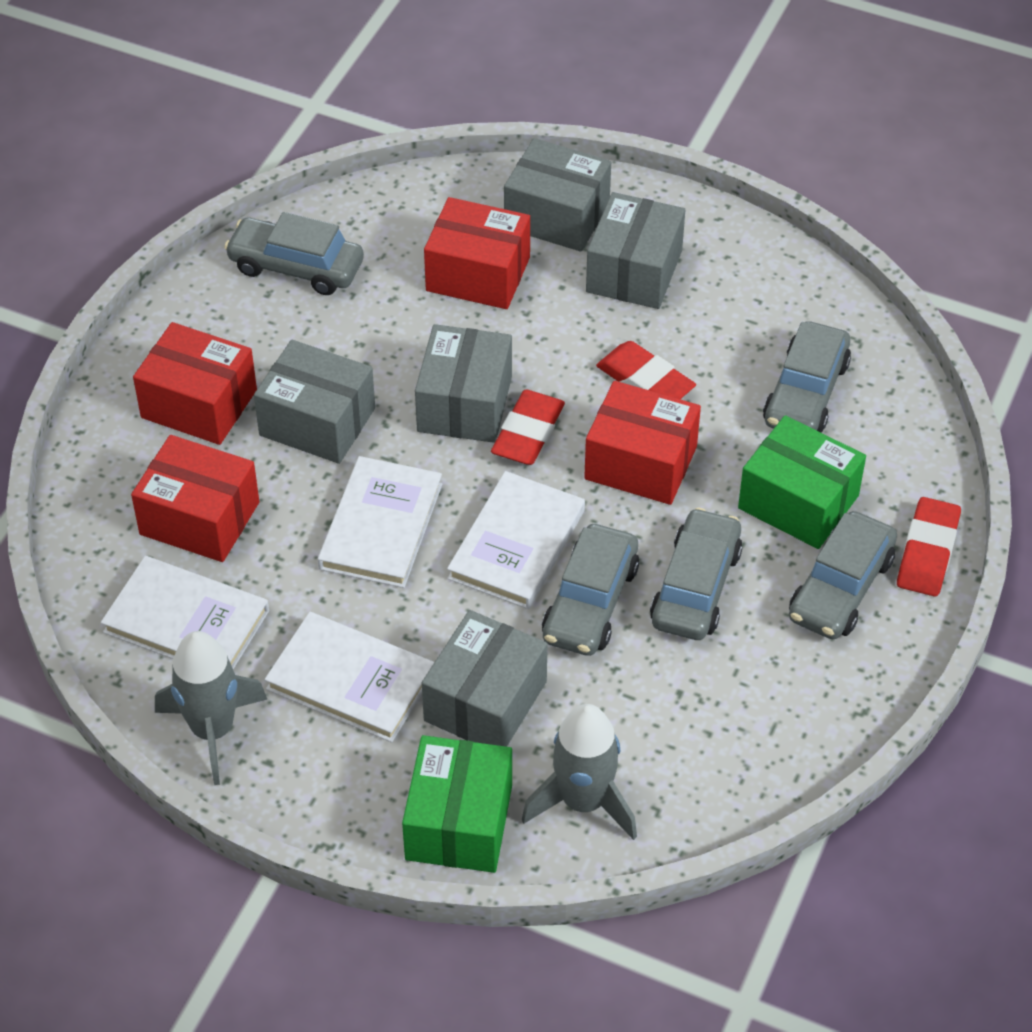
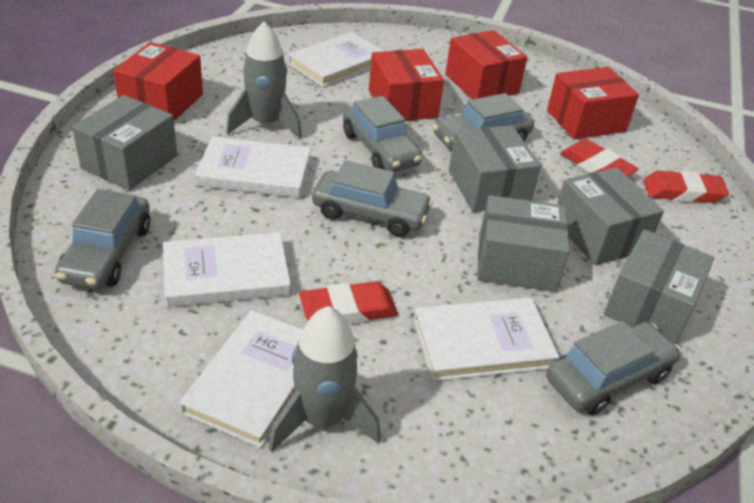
green box: [402,735,512,873] [738,415,866,549] = 2 -> none = 0
white book: [101,556,269,669] [264,612,434,743] [318,456,442,588] [447,471,585,609] = 4 -> [163,232,291,307] [179,310,302,448] [195,136,311,198] [288,32,384,87] [414,298,559,381] = 5

